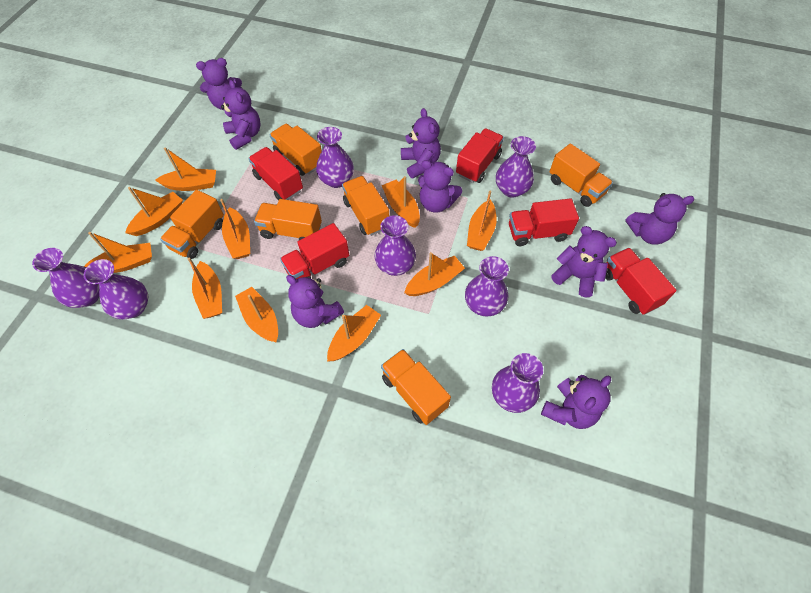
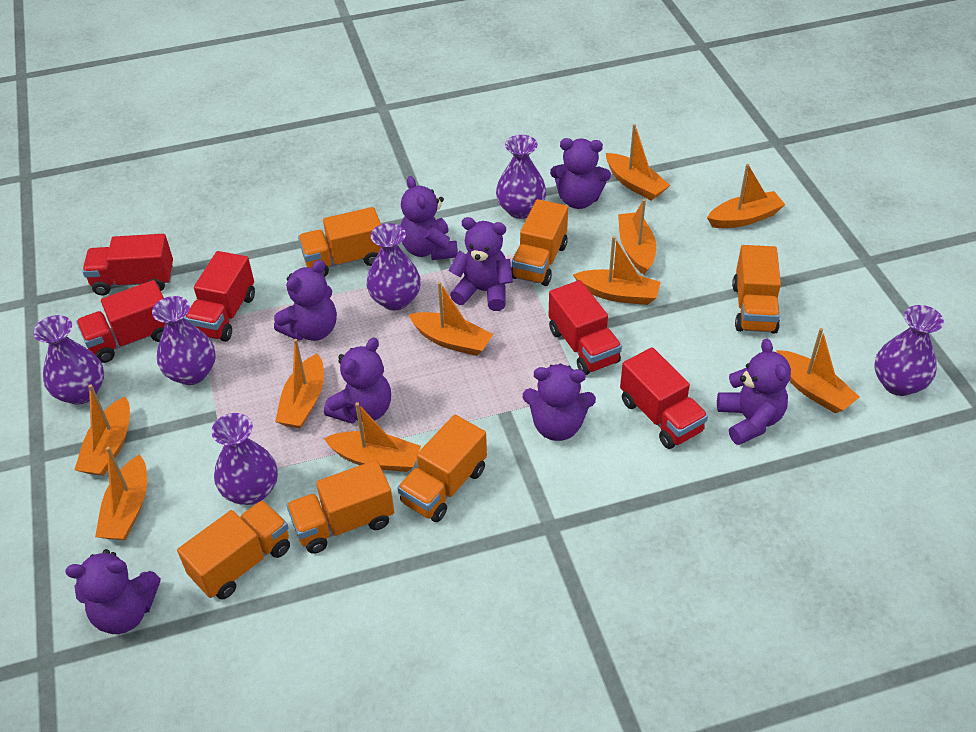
purple vase: [32,248,99,308] [84,259,148,319] [316,127,354,188] [374,215,416,276] [465,256,509,316] [492,353,543,413] [496,136,536,198] = 7 -> [33,315,104,405] [152,296,216,385] [211,413,278,505] [366,223,421,311] [496,135,546,219] [875,305,944,396] = 6

